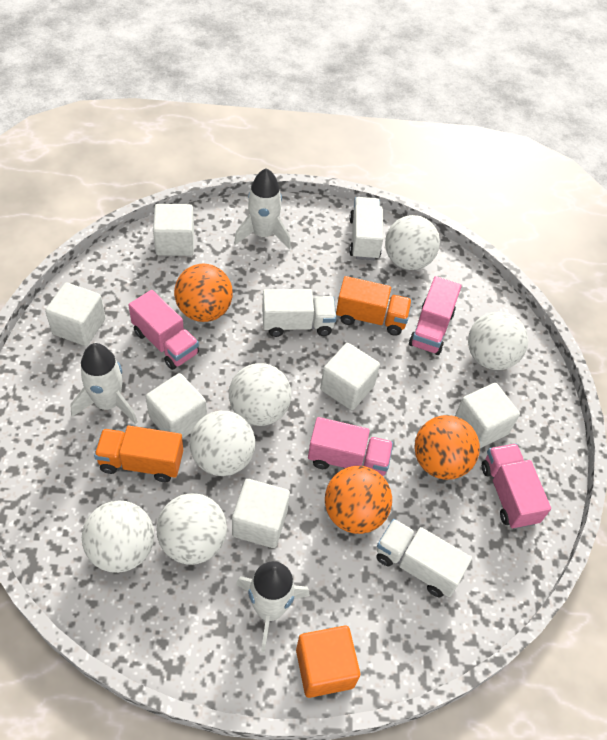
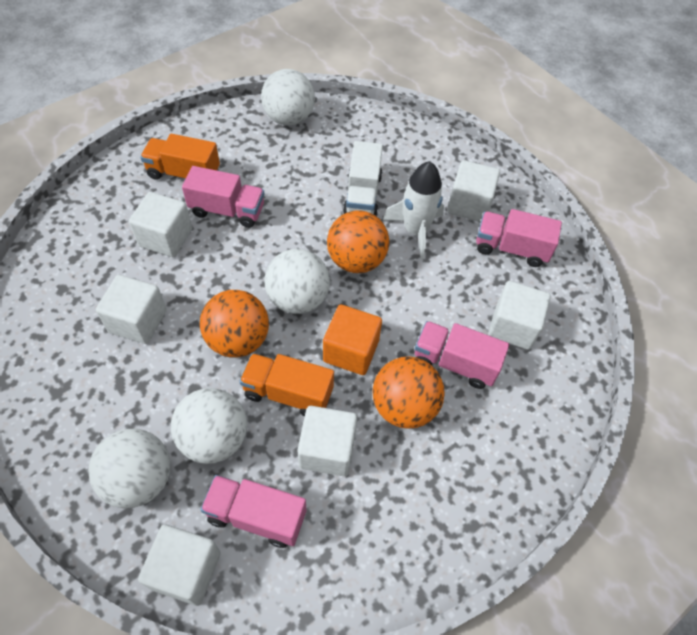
white ball: [82,500,154,573] [156,493,227,565] [189,411,255,476] [229,363,291,426] [385,215,440,270] [468,312,528,370] = 6 -> [88,429,170,508] [171,388,247,464] [261,69,315,125] [264,249,330,314] = 4
white rocket: [70,343,138,424] [234,168,291,249] [236,561,310,653] = 3 -> [383,161,444,259] = 1
white truck: [262,289,337,337] [349,197,383,260] [377,519,472,597] = 3 -> [343,141,383,216] = 1

